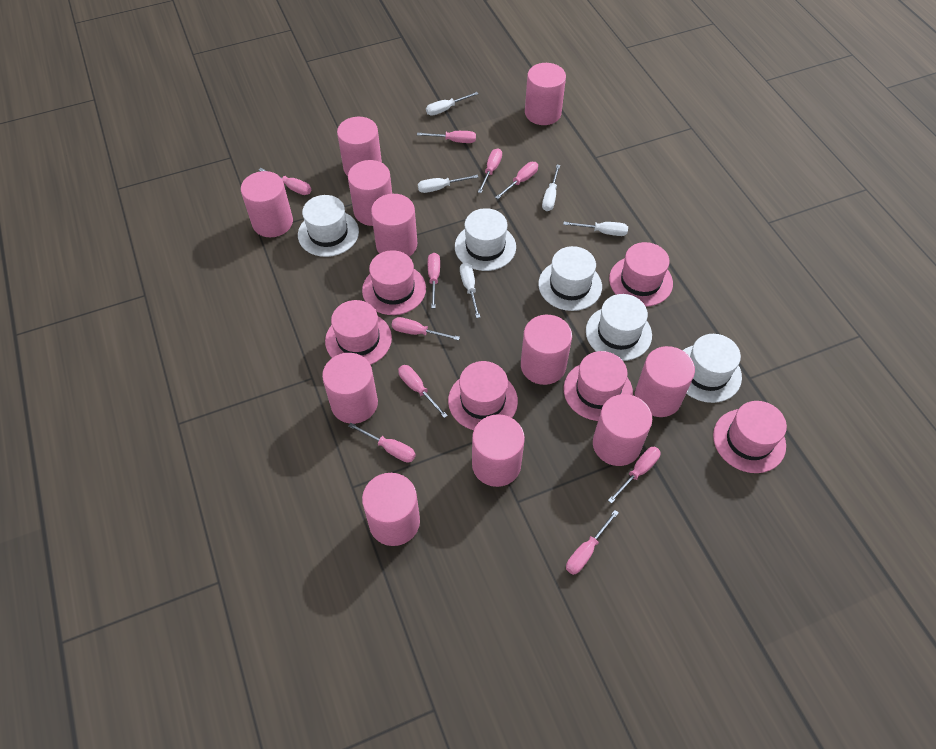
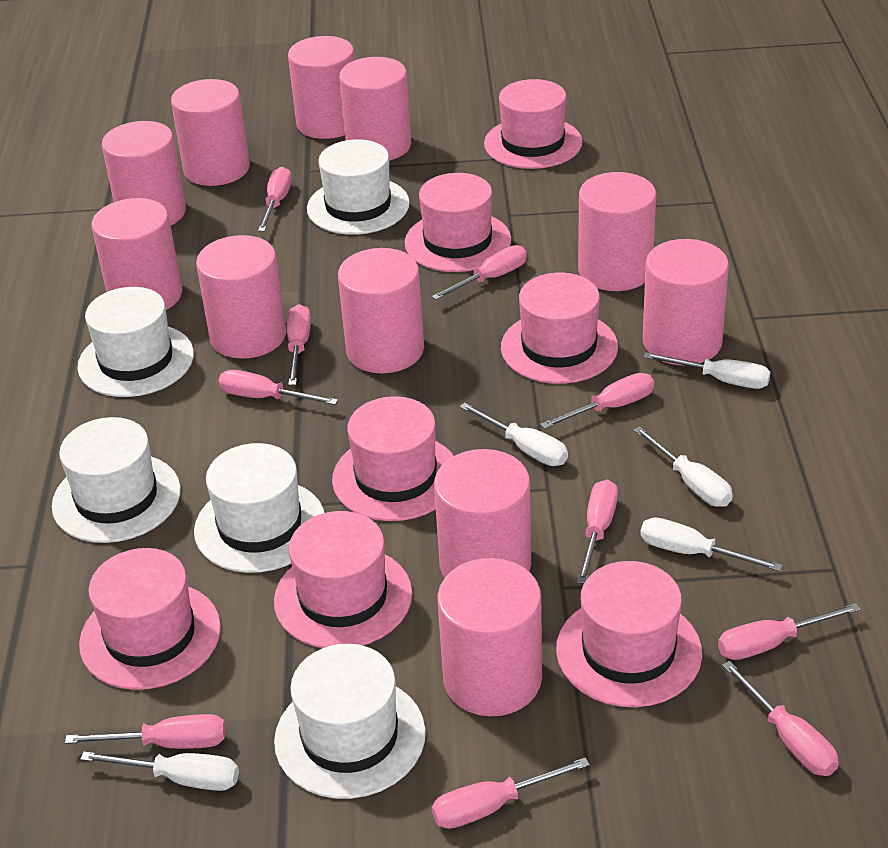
pink hat: [325,300,392,365] [362,250,426,315] [448,361,518,430] [564,351,633,421] [609,242,673,306] [713,401,787,473] = 6 -> [79,548,221,690] [274,511,412,648] [332,396,453,521] [405,173,511,272] [484,79,583,169] [501,273,618,384] [556,561,702,707] = 7

